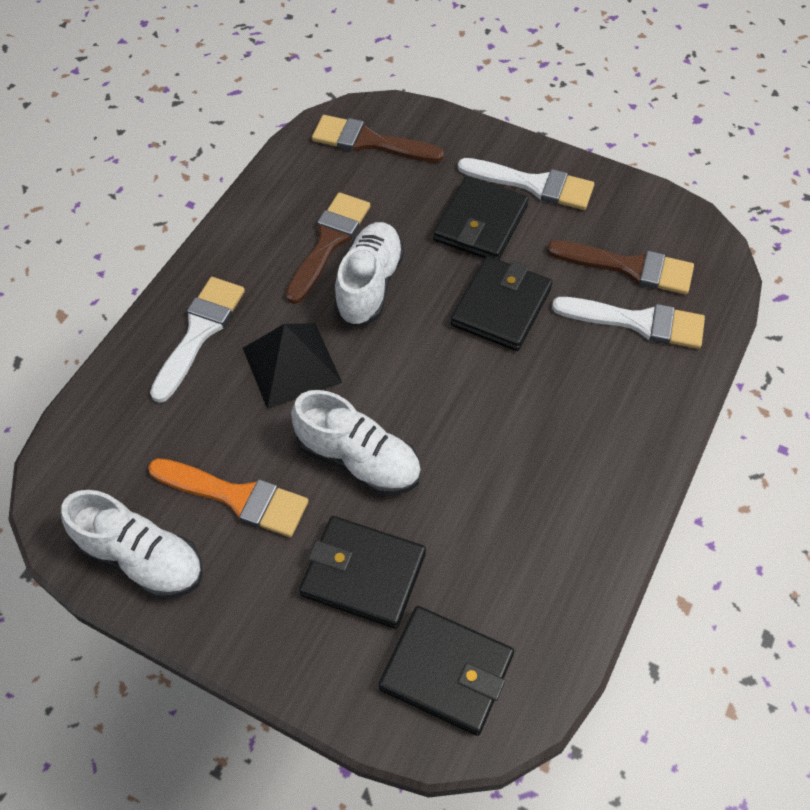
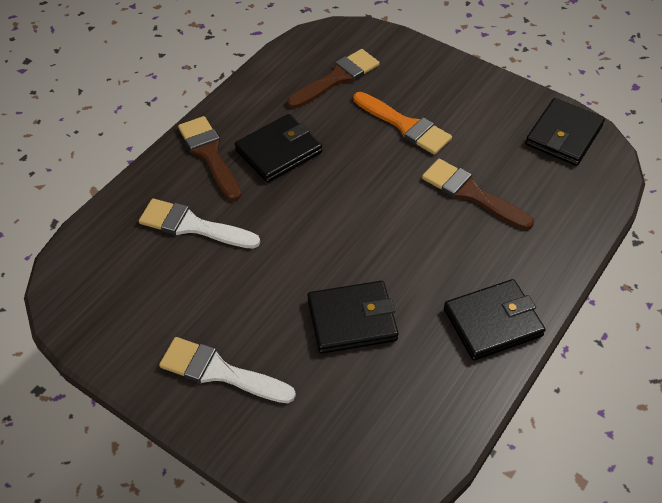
black pyramid: [243,324,342,409] = 1 -> none = 0
white brush: [150,277,245,403] [458,158,594,210] [552,297,705,349] = 3 -> [139,198,260,249] [159,337,296,403] = 2
white shoe: [61,490,203,599] [291,390,421,495] [334,222,404,326] = 3 -> none = 0

